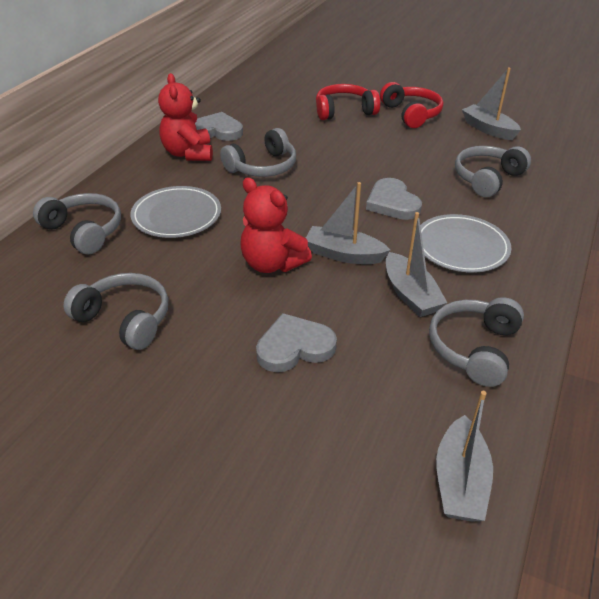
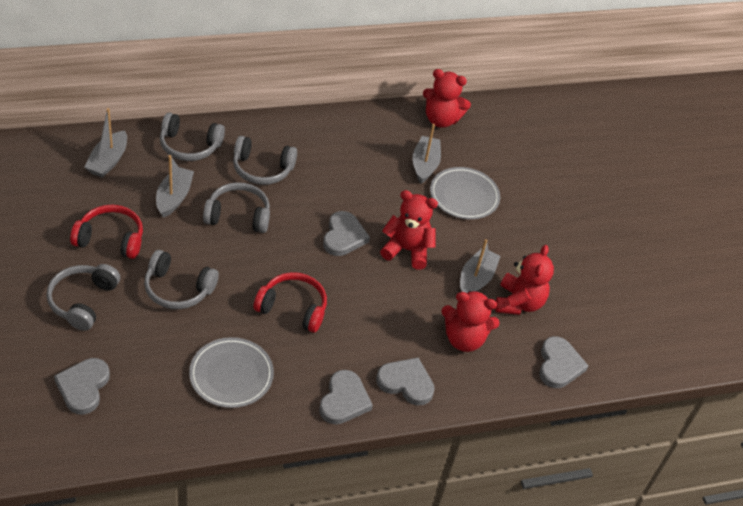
grey heart: [195,112,243,141] [256,313,337,372] [366,178,422,220] = 3 -> [54,358,110,415] [319,370,373,424] [323,211,370,256] [376,357,435,405] [539,336,588,388] = 5
red teddy bear: [158,73,213,161] [240,177,312,273] = 2 -> [380,190,438,270] [423,69,471,128] [441,291,500,352] [495,245,554,315] = 4

